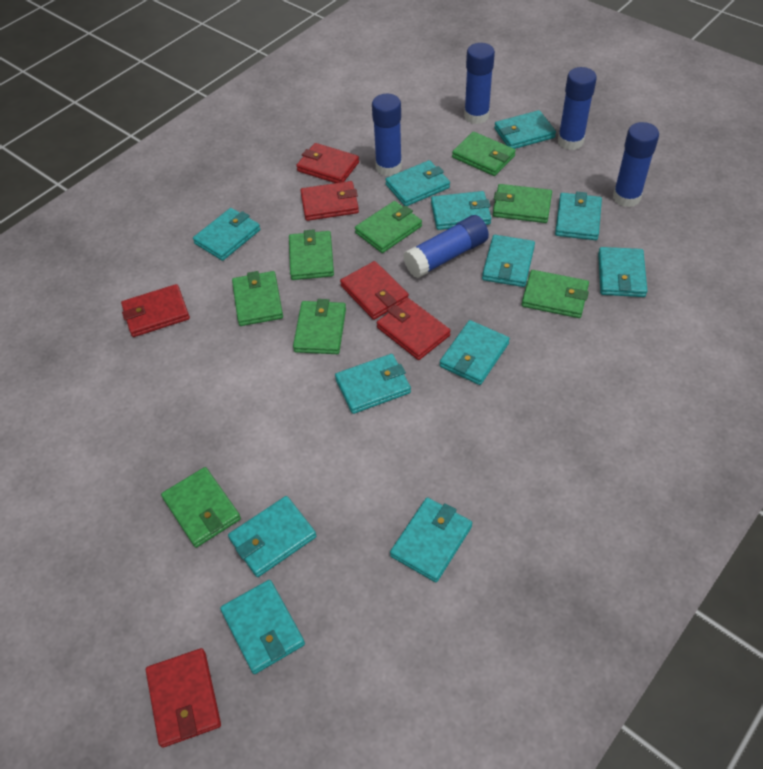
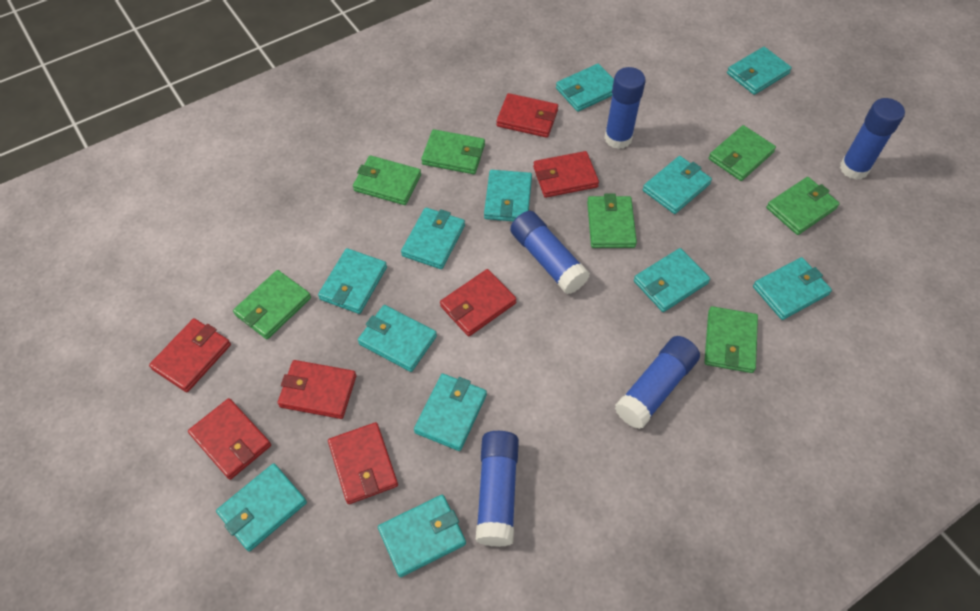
green wallet: [161,467,241,548] [232,271,283,326] [289,229,334,280] [293,299,346,354] [355,201,422,253] [452,132,516,176] [493,184,552,223] [522,270,589,318] = 8 -> [233,270,311,339] [353,155,421,205] [421,129,485,174] [587,193,637,248] [704,306,758,373] [709,125,776,181] [766,177,840,235] = 7
red wallet: [121,284,190,337] [146,648,221,748] [296,143,359,183] [300,181,359,221] [340,261,409,320] [377,298,451,360] = 6 -> [149,318,231,392] [188,398,271,480] [278,360,356,419] [328,422,398,504] [440,269,517,336] [496,93,558,138] [533,151,599,198] = 7

